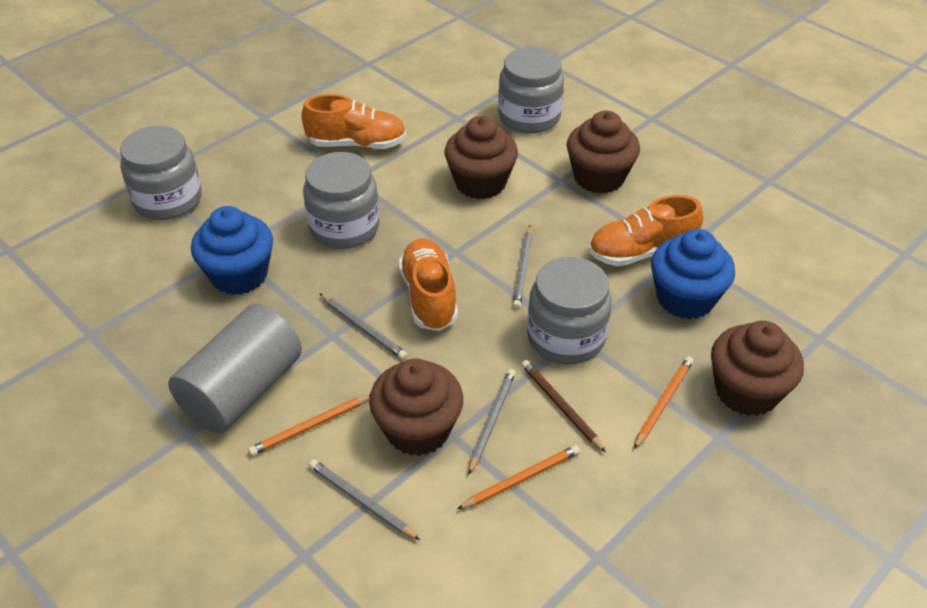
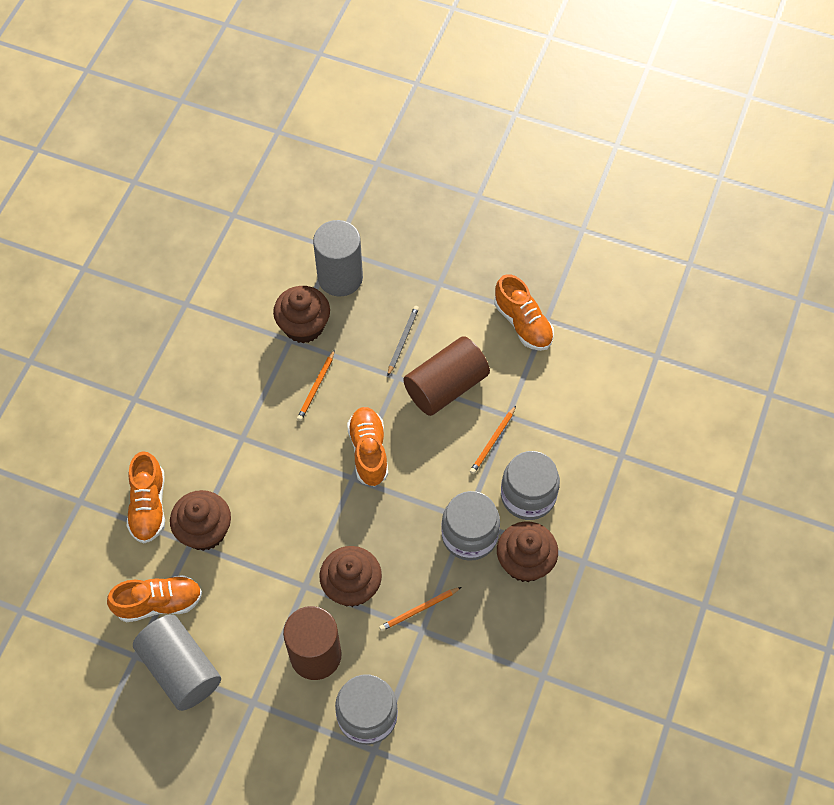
blue cupcake: [191,206,273,295] [651,229,735,319] = 2 -> none = 0
brown cylinder: none = 0 -> [283,606,342,680] [403,336,490,416] = 2
brown pencil: [521,360,606,452] = 1 -> none = 0
grey cylinder: [168,304,302,433] = 1 -> [133,614,221,711] [313,220,363,296] = 2
grey jar: [120,126,202,220] [303,152,380,249] [498,47,564,133] [527,257,612,364] = 4 -> [335,674,398,745] [441,491,500,561] [501,451,560,520] = 3
grey pencil: [309,459,420,540] [319,293,407,359] [468,369,516,475] [513,225,532,309] = 4 -> [388,306,419,376] = 1
orange shoe: [302,94,406,149] [398,239,458,331] [589,195,703,266] = 3 -> [107,575,202,622] [127,451,165,543] [347,407,388,487] [494,274,554,351] = 4

